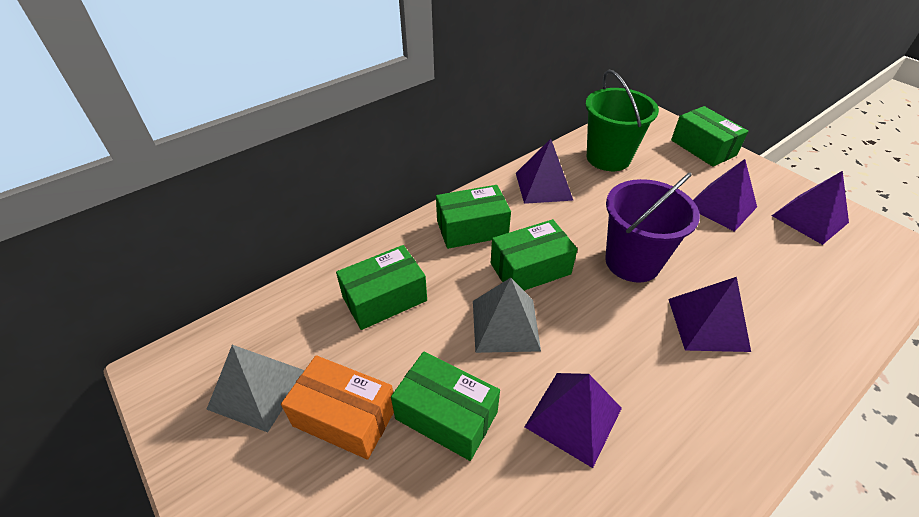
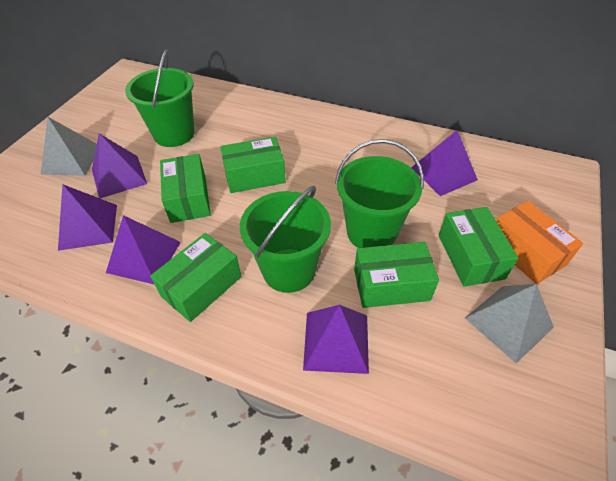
green bucket: [585,70,659,171] = 1 -> [125,49,195,147] [240,186,331,293] [335,139,424,248] = 3
purple bucket: [605,173,700,283] = 1 -> none = 0

